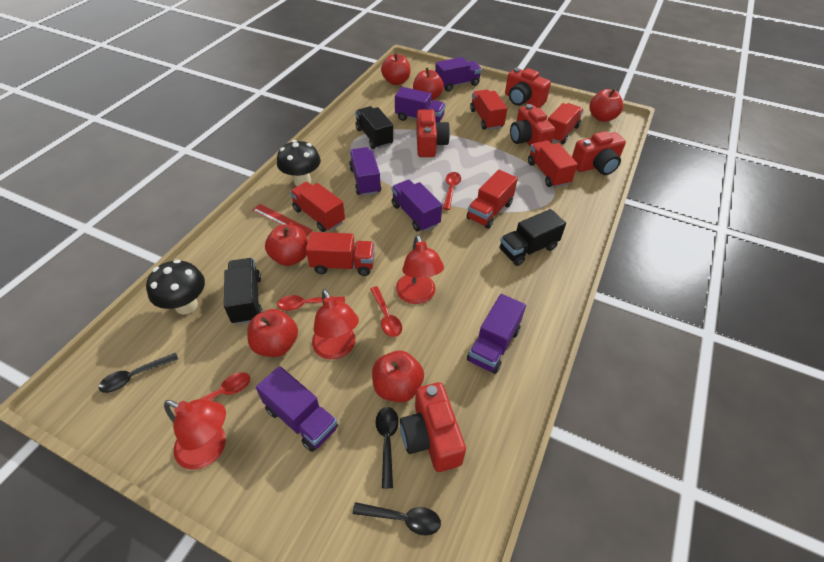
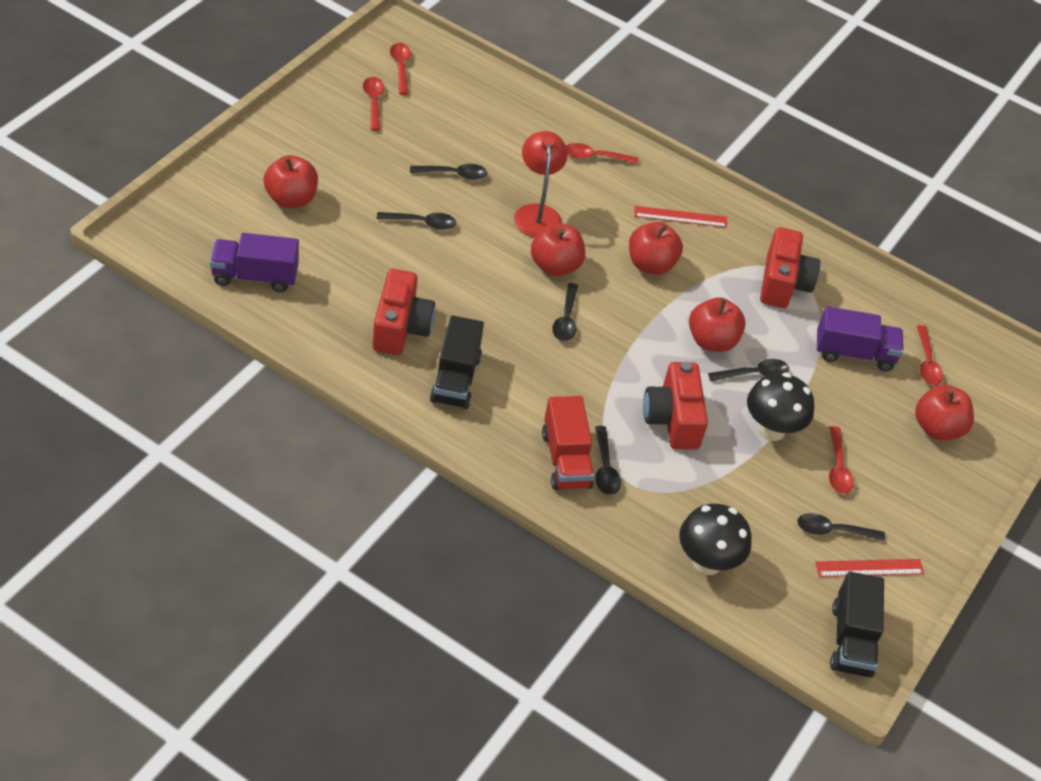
black spoon: [99,353,178,393] [352,502,441,536] [376,407,399,489] = 3 -> [377,212,456,230] [410,164,487,180] [552,283,578,341] [595,426,621,495] [708,359,789,381] [797,513,885,541] = 6
black truck: [224,258,263,325] [355,106,393,149] [499,209,566,266] = 3 -> [430,315,484,409] [830,572,884,678] = 2
purple truck: [256,366,338,452] [349,147,381,196] [392,180,442,232] [395,87,446,122] [435,57,482,91] [467,294,526,374] = 6 -> [210,233,299,292] [817,306,904,371] = 2
red apple: [247,309,298,357] [265,224,308,266] [372,351,424,402] [381,53,411,85] [413,67,444,101] [589,88,623,122] = 6 -> [264,155,318,208] [531,223,585,276] [629,222,683,275] [689,297,746,352] [915,385,974,440] = 5
red camera: [400,382,466,472] [416,109,450,157] [505,68,551,108] [510,104,555,147] [572,131,626,175] = 5 -> [373,269,435,355] [643,361,708,450] [760,227,820,308] = 3
red lamp: [164,399,226,469] [312,289,359,359] [396,235,444,304] = 3 -> [514,131,568,238] = 1
red ruler: [252,204,313,236] = 1 -> [635,206,727,228] [815,559,924,577] = 2
red spoon: [175,372,250,416] [277,295,345,311] [370,286,402,337] [443,172,461,210] = 4 -> [363,77,384,131] [390,43,411,95] [566,143,638,164] [829,426,854,494] [917,325,943,385] = 5
red truck: [290,182,345,232] [306,232,375,276] [466,170,518,229] [470,90,507,130] [528,140,578,188] [548,103,584,144] = 6 -> [542,396,594,490] = 1

